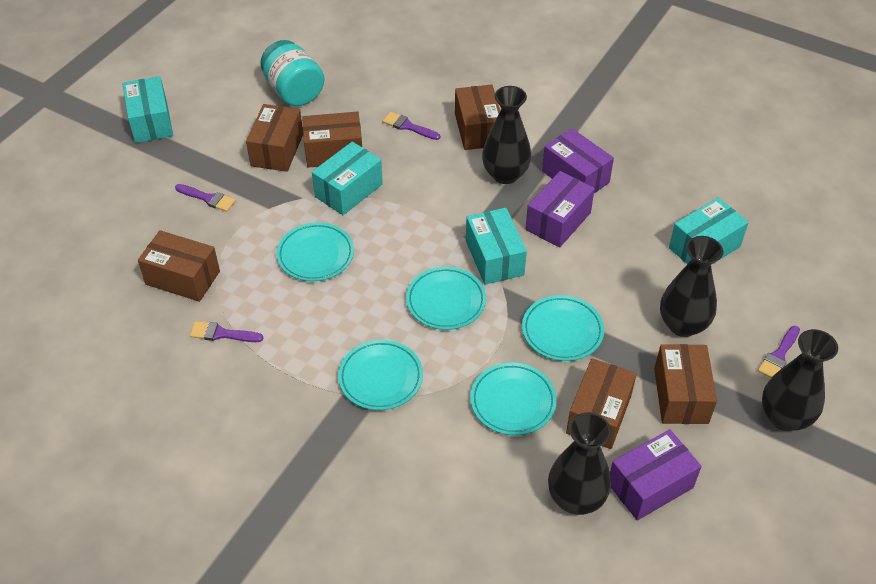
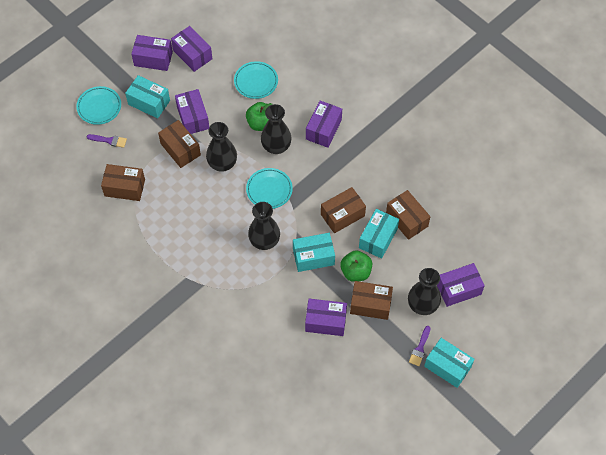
brown box: [138,230,220,302] [246,104,303,172] [302,111,362,168] [455,85,500,150] [566,358,637,449] [654,344,717,424] = 6 -> [101,164,145,201] [158,120,201,168] [321,187,366,233] [350,281,393,320] [386,190,430,240] = 5
green apple: none = 0 -> [246,102,272,131] [340,250,372,282] = 2
purple box: [526,171,595,248] [542,128,614,193] [610,429,702,521] = 3 -> [131,35,173,71] [171,26,212,72] [175,89,209,134] [305,299,347,336] [306,101,342,148] [437,263,485,307] = 6
purple brush: [175,184,236,212] [190,321,263,342] [383,112,440,140] [758,326,800,378] = 4 -> [87,134,127,148] [409,326,430,366] = 2
turquoise jar: [260,40,325,106] = 1 -> none = 0
turquoise plate: [276,222,354,281] [338,340,423,410] [406,267,486,330] [470,363,557,435] [522,295,604,361] = 5 -> [76,86,121,125] [234,61,278,99] [246,168,293,209] = 3

